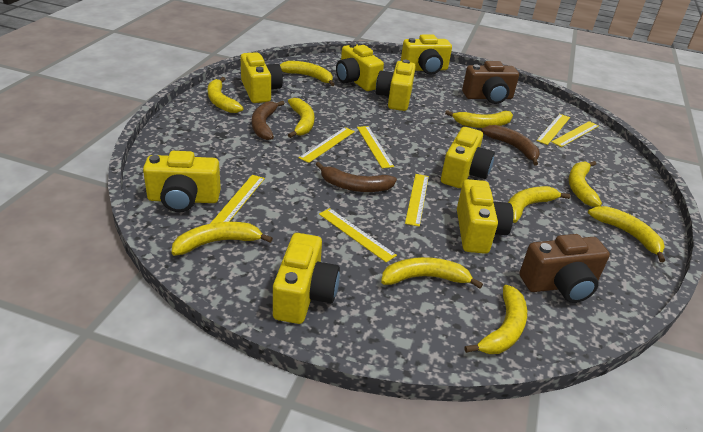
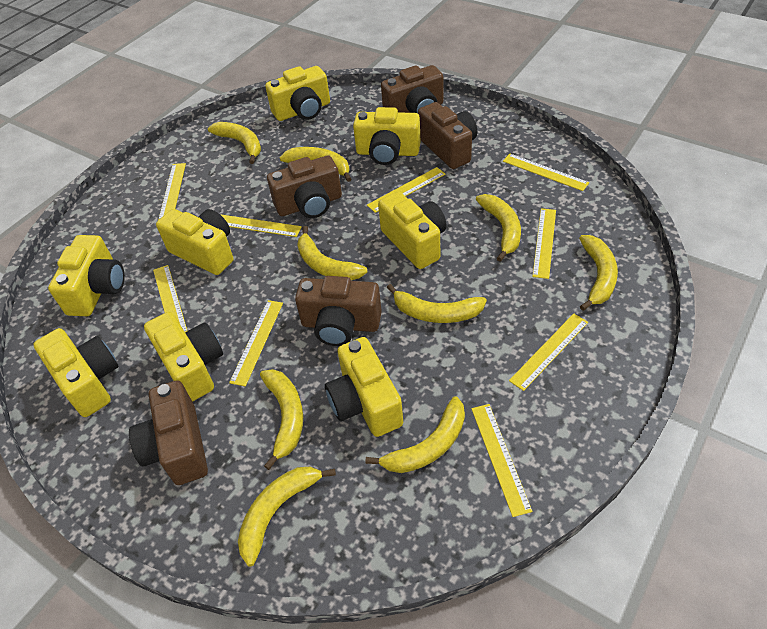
brown banana: [252,101,285,140] [315,162,397,192] [481,125,540,166] = 3 -> none = 0
brown camera: [462,61,519,104] [520,234,610,303] = 2 -> [129,380,208,485] [267,155,342,218] [295,276,382,346] [381,65,443,113] [418,102,477,169] = 5
yellow banana: [172,222,273,256] [208,77,243,113] [280,61,335,86] [288,98,315,138] [381,257,483,289] [445,110,513,128] [464,285,527,354] [508,186,571,223] [569,161,602,207] [588,206,665,262] = 10 -> [208,122,261,164] [238,467,336,566] [260,369,303,470] [280,147,351,182] [297,226,368,280] [365,396,465,473] [387,284,487,323] [476,194,521,262] [579,235,618,311] = 9
yellow ruler: [210,175,265,224] [299,127,355,163] [319,208,397,262] [357,126,394,168] [405,174,429,227] [536,114,570,145] [552,121,599,147] = 7 -> [153,265,188,332] [158,163,186,220] [220,214,302,237] [229,300,283,387] [367,167,446,213] [471,404,533,517] [503,154,589,191] [509,313,588,391] [532,208,556,279] = 9

